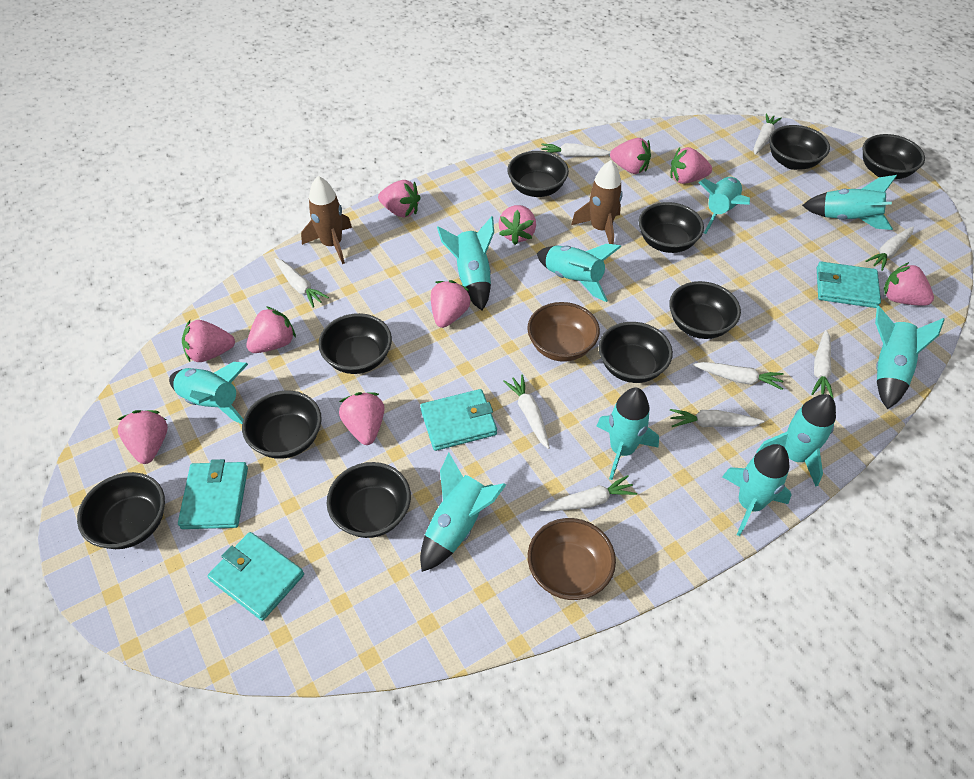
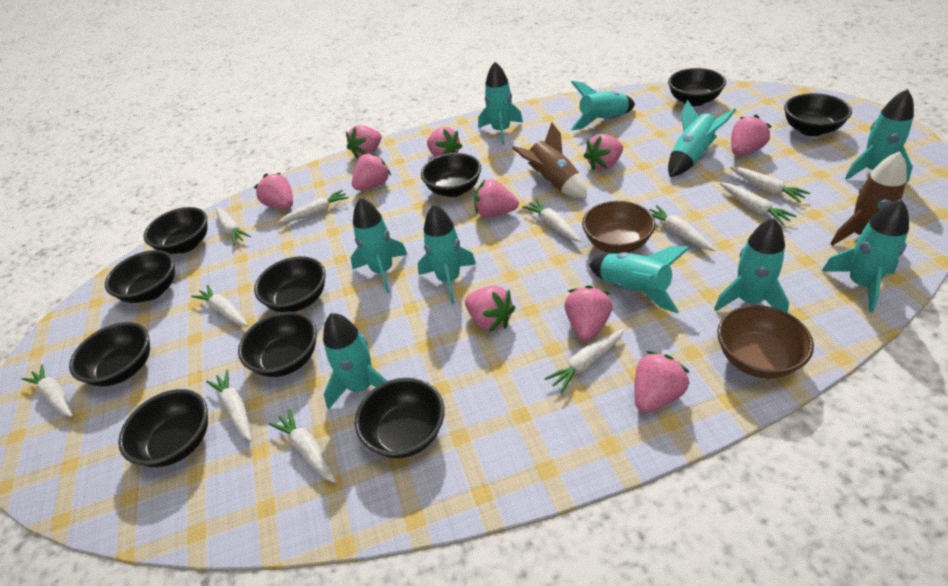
turquoise wallet: [178,459,248,529] [208,532,304,621] [420,389,497,451] [817,262,881,308] = 4 -> none = 0
white carrot: [275,258,329,308] [503,375,550,449] [540,475,637,511] [541,143,610,157] [670,409,764,427] [693,362,784,390] [754,114,782,155] [811,330,834,399] [865,227,914,271] = 9 -> [22,365,73,417] [191,285,248,326] [206,370,252,441] [216,207,251,245] [269,409,337,483] [277,190,349,224] [522,199,581,242] [544,329,624,393] [650,205,715,251] [720,183,796,225] [730,167,810,203] = 11

